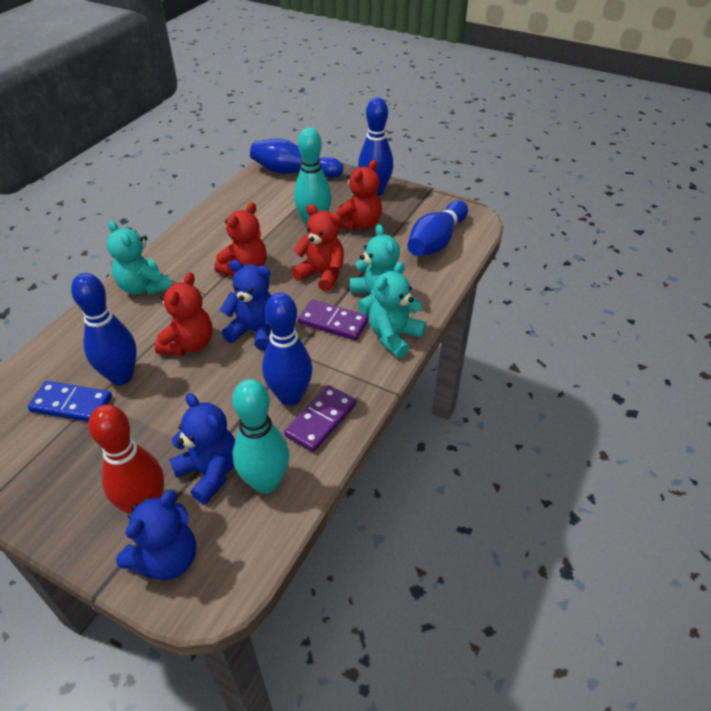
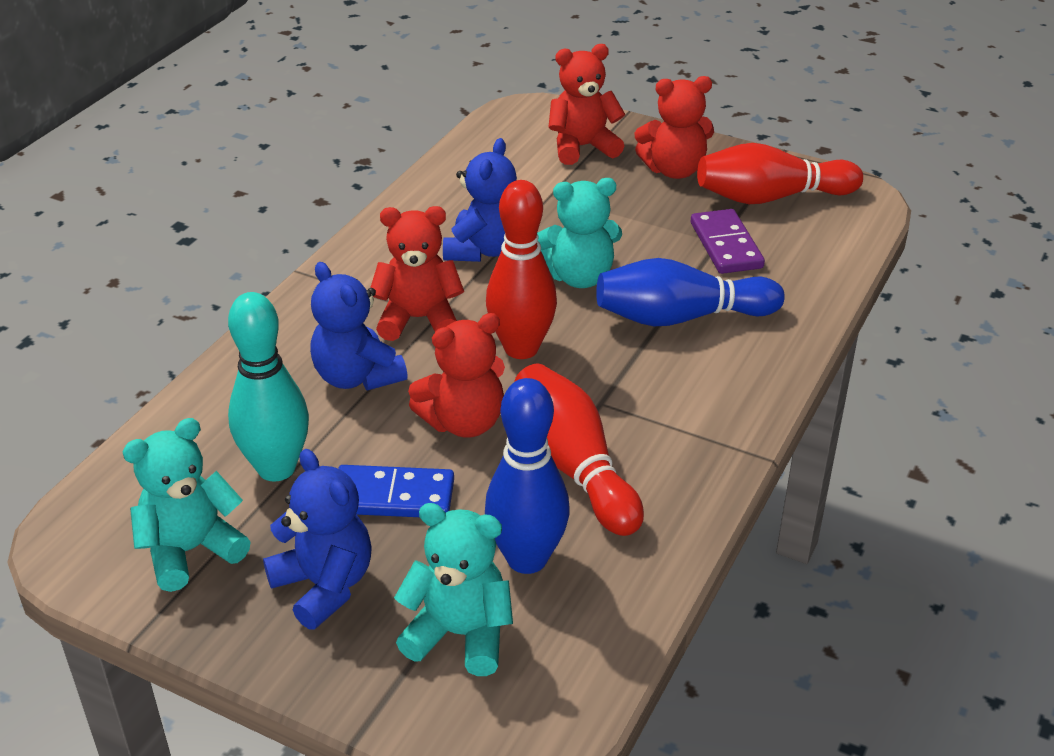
blue bowling pin: [71,273,137,385] [250,138,343,178] [262,293,312,406] [358,98,393,196] [407,200,468,256] = 5 -> [485,378,570,574] [596,258,785,326] = 2
purple domino: [284,385,356,452] [298,299,369,340] = 2 -> [691,209,765,274] = 1
red bowling pin: [88,404,164,514] = 1 -> [486,180,557,359] [514,364,644,536] [697,143,863,204] = 3
turquoise bowling pin: [232,379,289,494] [294,128,332,227] = 2 -> [228,292,309,481] = 1

